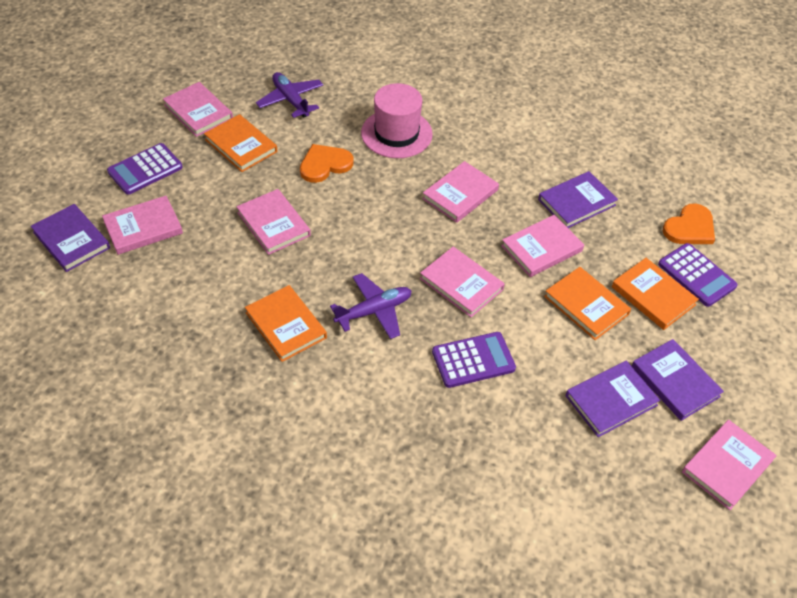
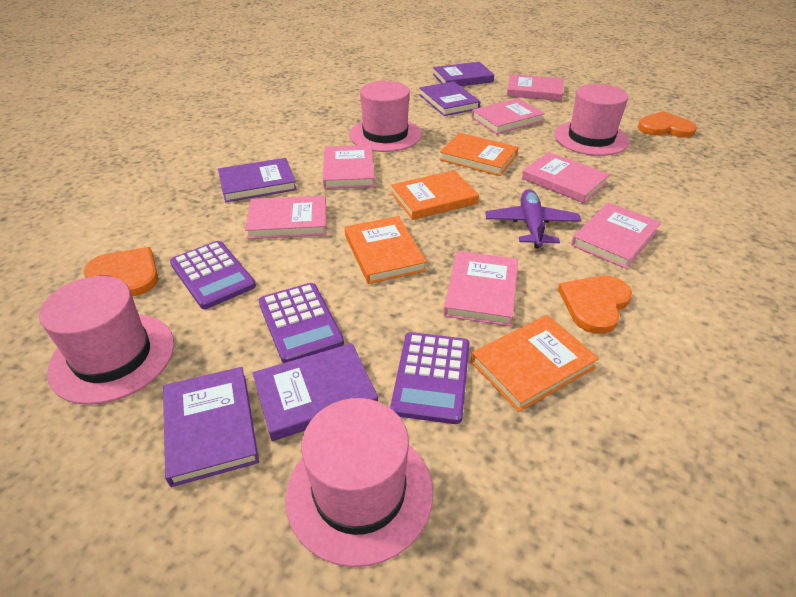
orange heart: [300,144,354,183] [663,204,715,244] = 2 -> [83,247,158,296] [558,275,632,334] [638,111,697,138] = 3
pink hat: [361,83,433,158] = 1 -> [39,276,174,405] [285,398,433,567] [349,81,422,152] [554,84,630,156] = 4
purple book: [31,204,110,272] [538,171,618,228] [566,361,660,437] [632,339,724,421] = 4 -> [163,367,259,487] [218,158,297,202] [253,343,378,441] [419,81,481,116] [433,62,494,86] = 5
purple plane: [256,72,323,118] [330,273,411,339] = 2 -> [485,189,581,248] = 1

